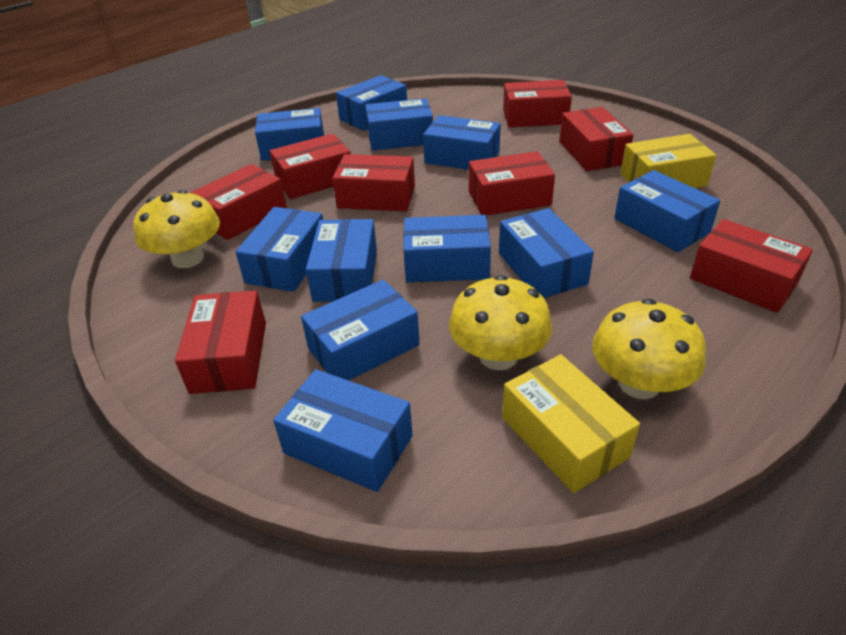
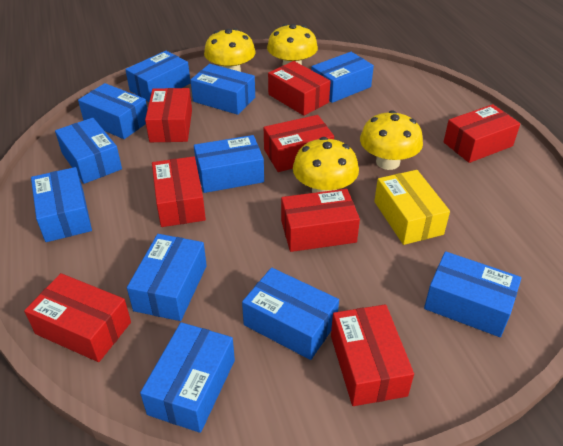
yellow box: [502,354,640,493] [620,134,716,188] = 2 -> [374,170,450,245] = 1
yellow mushroom: [133,190,220,268] [449,275,552,370] [592,299,706,399] = 3 -> [204,28,256,72] [267,24,318,66] [293,137,359,193] [360,110,423,170] = 4

